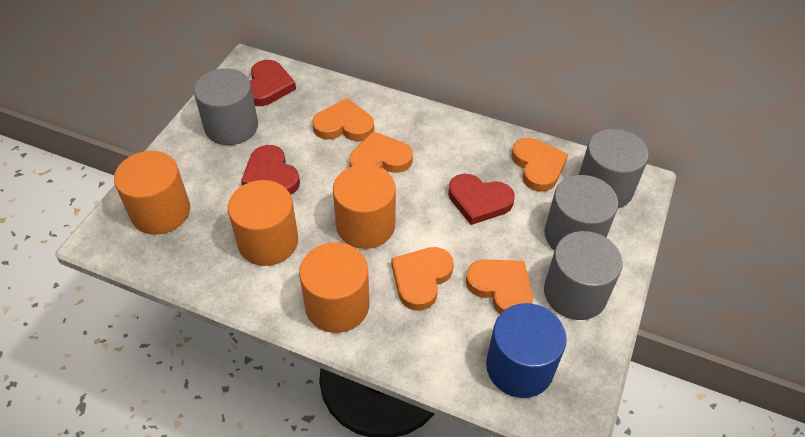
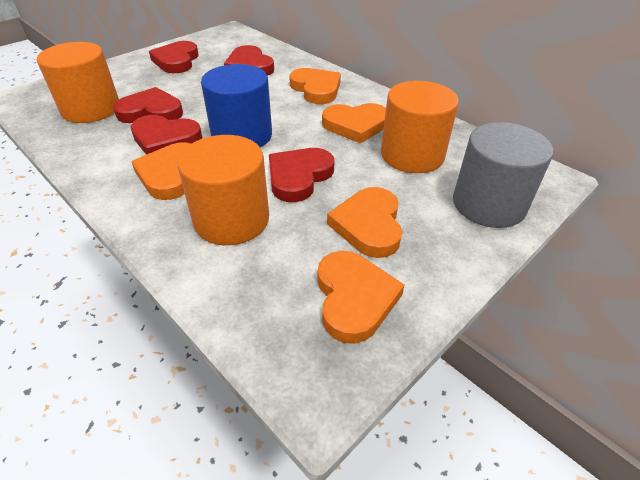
grey cylinder: [194,68,258,145] [544,175,618,251] [544,231,623,320] [579,129,649,208] = 4 -> [453,122,553,228] = 1
orange cylinder: [114,151,190,235] [228,180,298,266] [299,243,369,333] [333,164,396,249] = 4 -> [37,42,119,123] [178,135,269,245] [381,81,459,173] = 3
red heart: [241,145,300,194] [250,60,296,106] [448,174,515,225] = 3 -> [113,87,183,123] [131,115,202,155] [149,41,198,73] [224,45,274,76] [269,148,334,202] = 5

